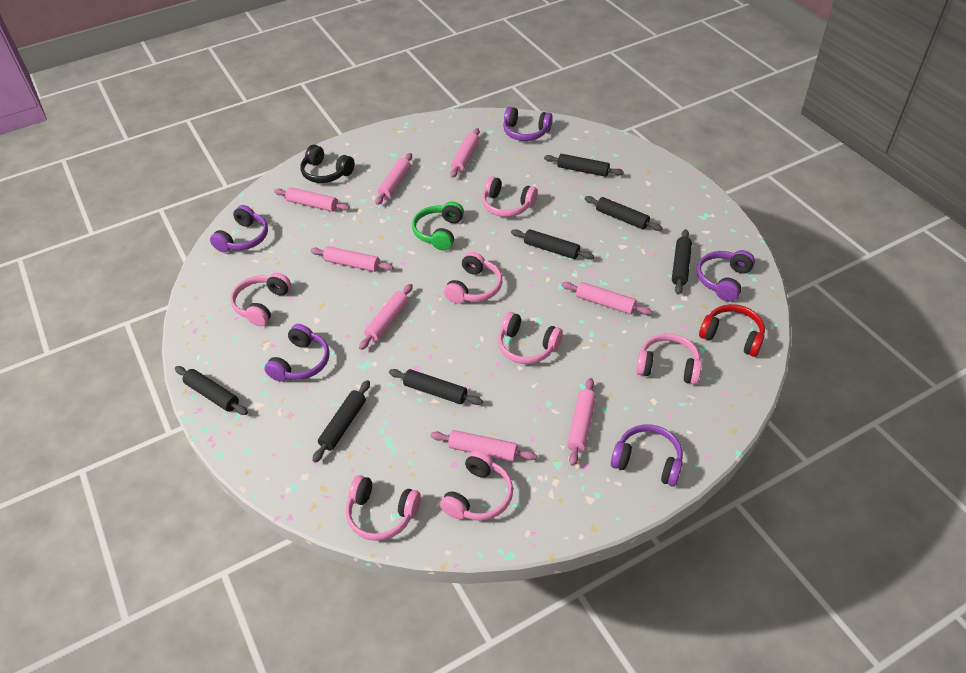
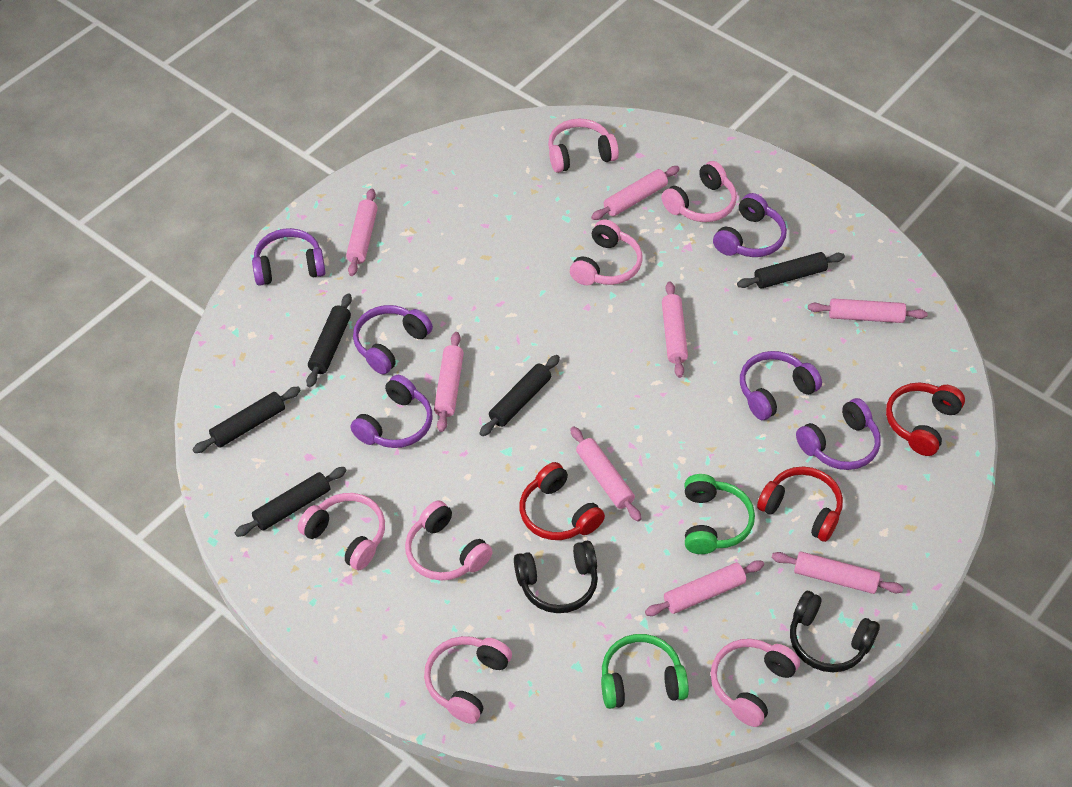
black headphones: [300,145,355,183] = 1 -> [514,541,598,613] [790,591,880,672] = 2
black rolling pin: [175,366,248,415] [312,380,370,463] [389,369,483,405] [511,229,594,259] [544,154,624,177] [585,196,662,231] [672,229,692,294] = 7 -> [192,387,301,453] [235,467,347,537] [306,293,352,387] [480,355,560,436] [737,252,845,289] = 5
green headphones: [412,201,464,251] = 1 -> [601,634,689,709] [685,474,755,554] = 2
purple headphones: [210,205,268,252] [264,324,330,382] [503,107,553,141] [611,424,683,487] [697,250,755,302] = 5 -> [252,228,326,286] [350,375,432,448] [353,305,433,374] [713,193,787,257] [740,351,822,420] [796,398,881,470] = 6
red headphones: [699,304,765,357] = 1 -> [519,462,605,540] [757,466,843,542] [886,383,965,456] = 3

